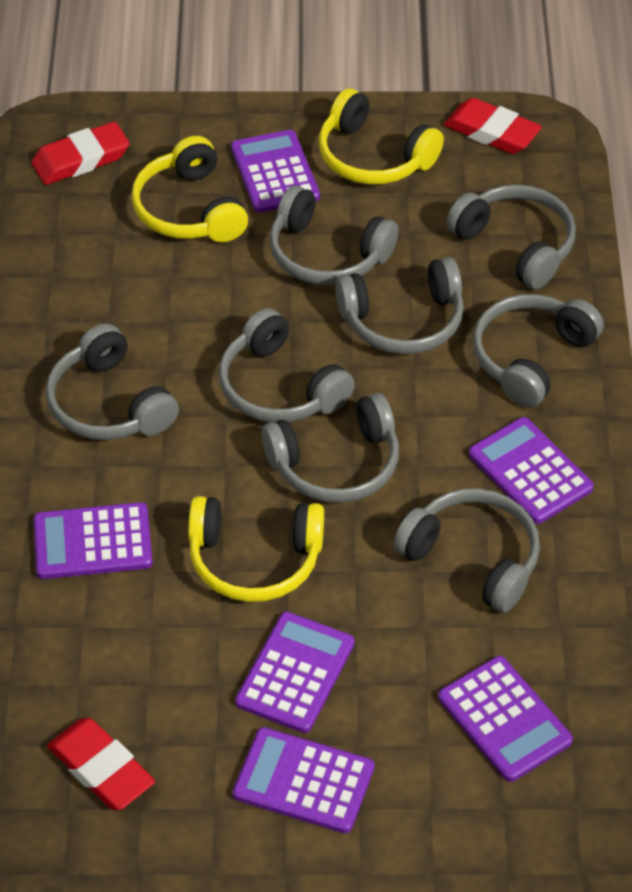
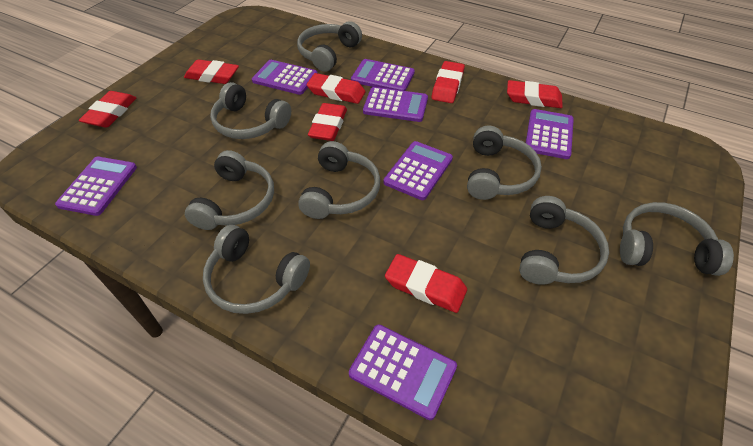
purple calculator: [33,502,153,579] [231,130,320,213] [233,727,374,833] [235,612,355,733] [438,656,573,782] [469,417,594,524] = 6 -> [55,157,137,216] [252,60,318,95] [349,325,457,420] [351,59,415,91] [363,87,428,122] [383,141,453,200] [526,109,574,159] = 7
red eraser: [31,122,129,185] [47,718,155,810] [444,98,542,154] = 3 -> [79,91,136,128] [184,59,239,84] [307,73,366,104] [308,103,347,141] [385,254,467,313] [432,61,465,103] [507,80,563,108] = 7
yellow headphones: [131,136,248,242] [188,496,324,602] [319,89,444,185] = 3 -> none = 0

